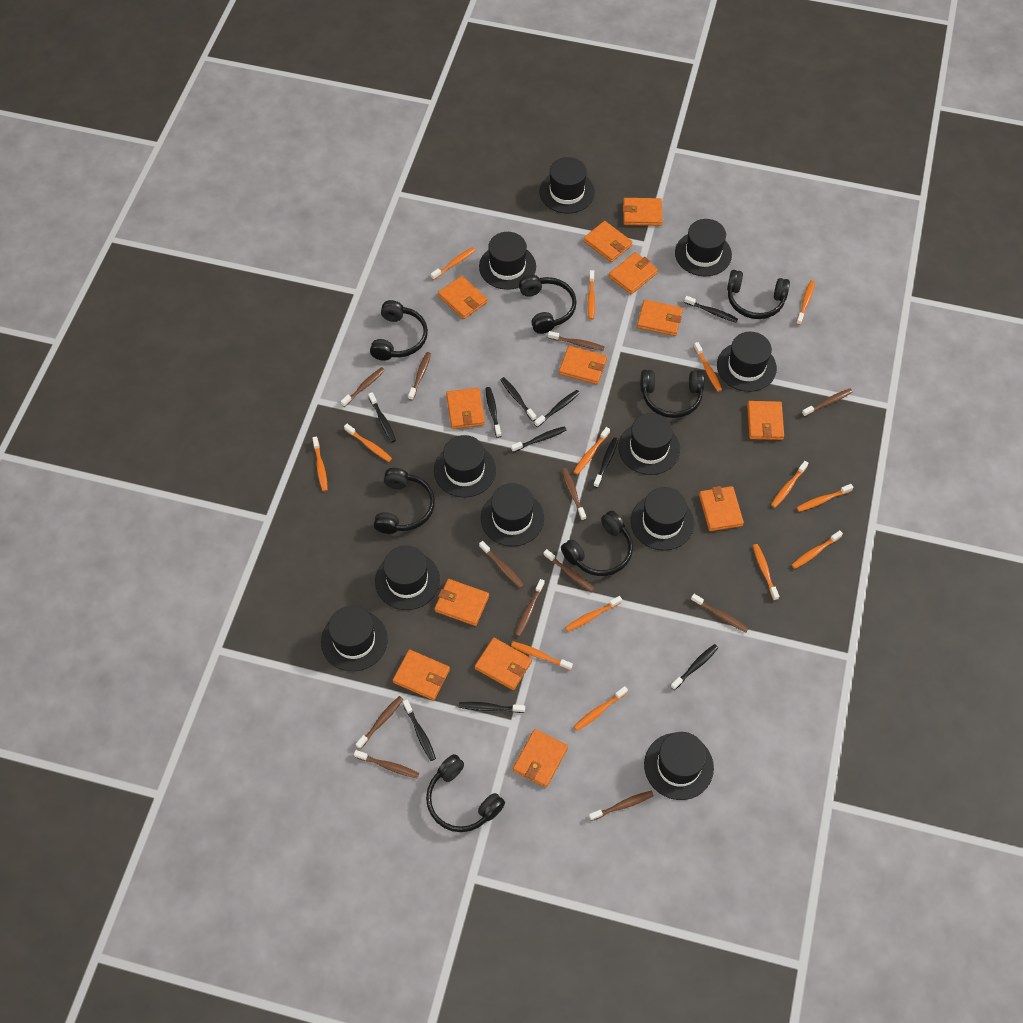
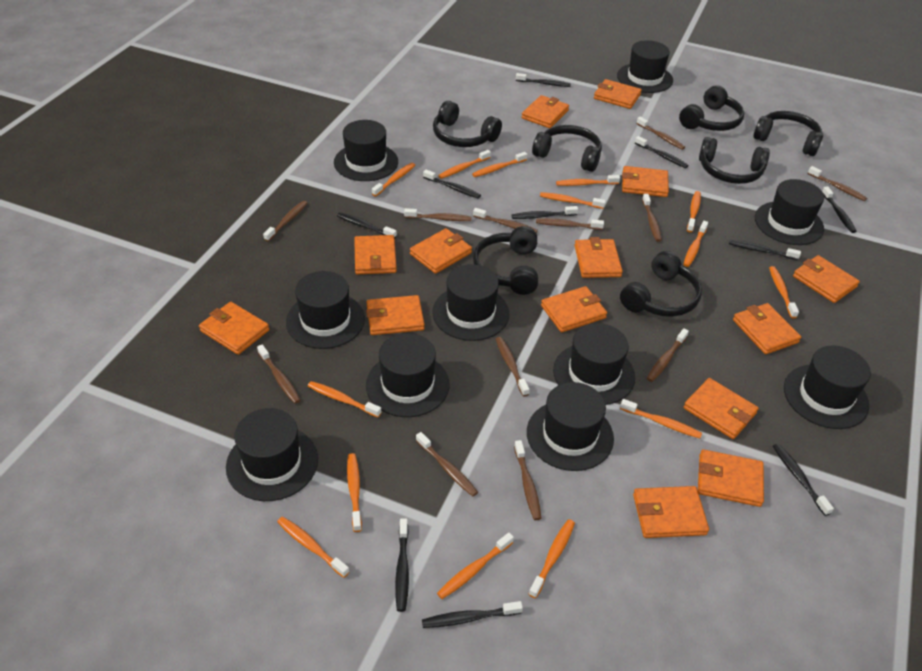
black hat: [321,606,388,671] [375,546,440,610] [434,435,496,497] [479,232,536,290] [481,483,544,546] [540,157,595,213] [618,413,680,475] [631,487,694,551] [644,732,714,800] [675,219,732,276] [717,332,777,392] = 11 -> [226,408,318,501] [286,271,365,349] [334,120,398,181] [366,333,449,417] [432,264,509,341] [527,382,614,471] [553,323,635,405] [617,40,673,93] [755,179,824,245] [784,345,871,429] = 10
orange wallet: [393,649,450,700] [434,579,489,626] [438,276,487,319] [446,388,485,429] [475,638,532,690] [513,729,568,788] [559,346,607,385] [583,221,633,262] [609,252,658,294] [623,198,663,226] [637,300,683,336] [699,486,744,531] [747,401,784,440] = 13 -> [199,302,269,355] [354,235,397,275] [366,295,425,335] [410,228,472,274] [522,95,569,128] [541,286,607,332] [574,237,623,278] [594,79,642,109] [622,166,669,197] [633,486,709,538] [684,378,759,439] [698,449,764,507] [733,303,801,354] [793,255,860,303] = 14

